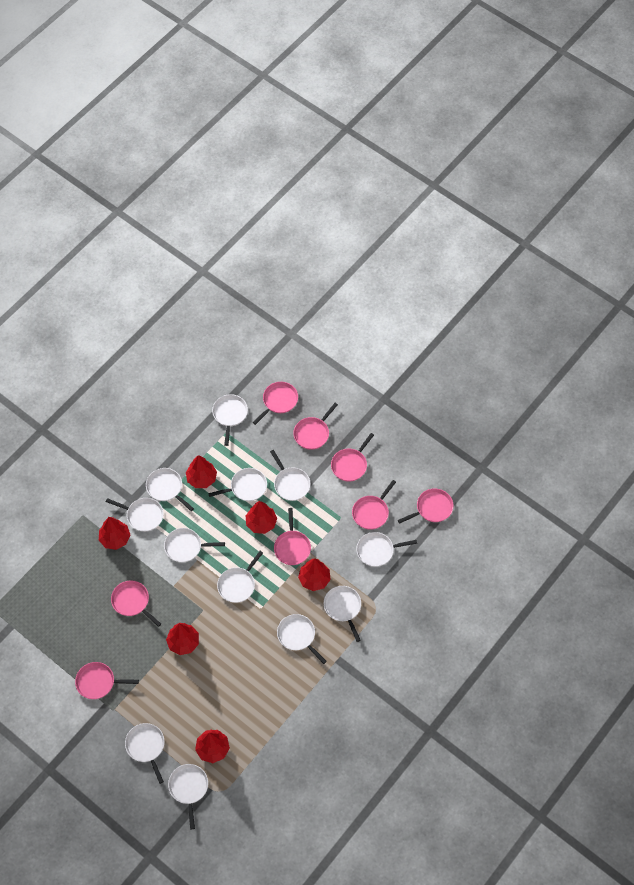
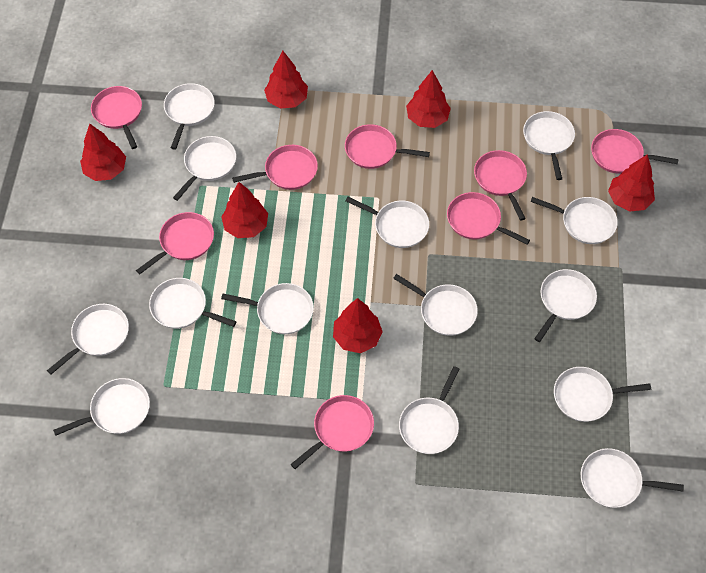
white pan: [106,498,164,532] [125,723,165,784] [146,468,194,511] [164,528,225,562] [168,764,208,829] [208,468,267,501] [212,394,248,446] [217,551,263,603] [270,450,311,501] [277,614,327,664] [324,586,361,642] [356,532,417,567] = 12 -> [47,304,129,374] [53,378,150,436] [149,278,236,329] [164,83,215,150] [173,136,236,201] [221,283,314,334] [345,197,429,248] [393,274,478,336] [399,366,460,454] [523,111,575,180] [531,197,618,244] [534,269,597,342] [554,367,651,422] [581,448,684,508] = 14

